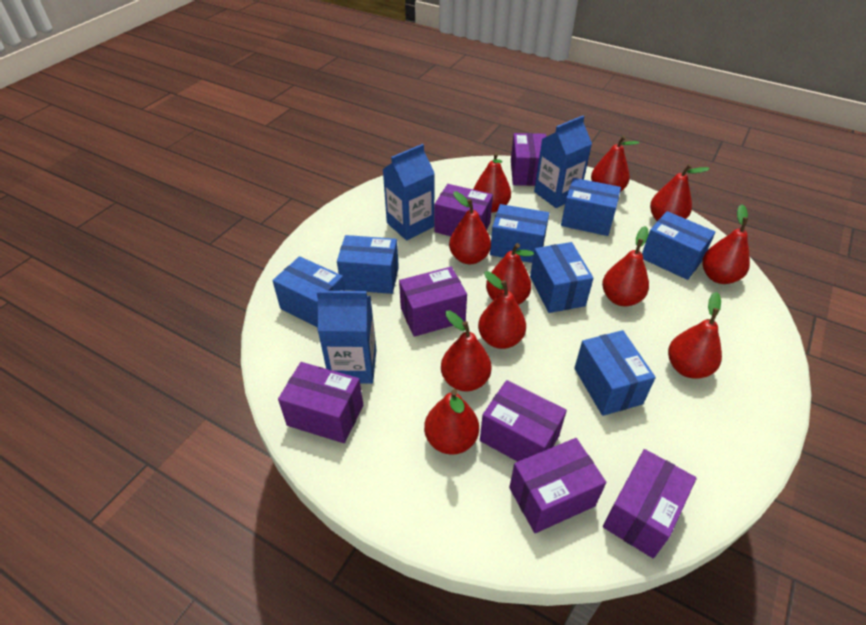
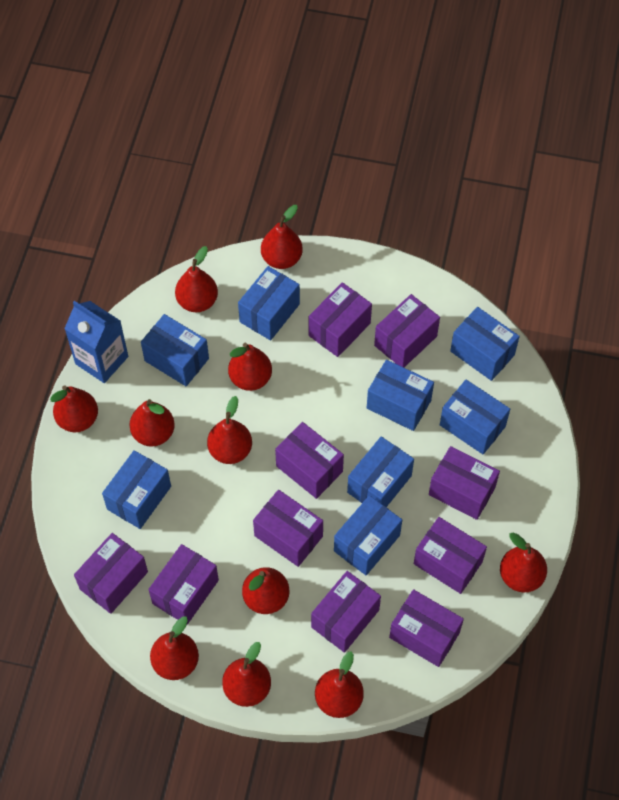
blue box: [273,256,345,327] [337,235,399,294] [490,204,549,263] [530,242,594,313] [561,178,621,236] [574,330,656,416] [642,211,715,280] = 7 -> [102,450,171,529] [141,314,209,386] [238,266,300,340] [334,495,402,575] [347,437,414,507] [367,360,434,431] [440,380,510,454] [450,307,520,381] = 8
blue carton: [316,291,376,384] [382,144,435,240] [534,116,592,208] = 3 -> [64,301,128,383] = 1
purple box: [278,362,363,443] [399,267,467,337] [435,184,493,236] [480,380,567,462] [509,438,606,533] [511,133,546,186] [603,449,696,558] = 7 -> [74,533,148,614] [148,544,219,625] [253,490,323,567] [275,422,344,499] [309,282,372,357] [311,571,381,653] [374,294,440,367] [389,589,464,667] [414,517,487,594] [429,446,500,520] = 10

